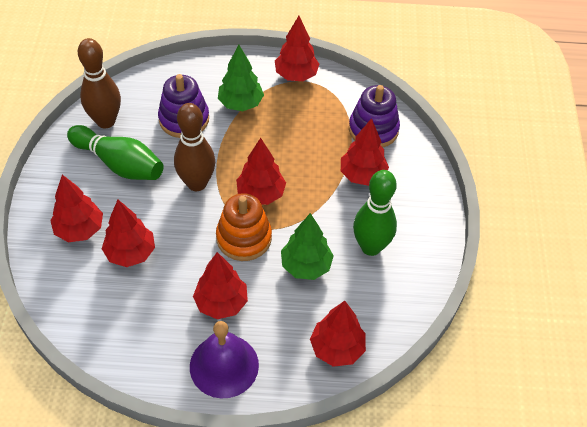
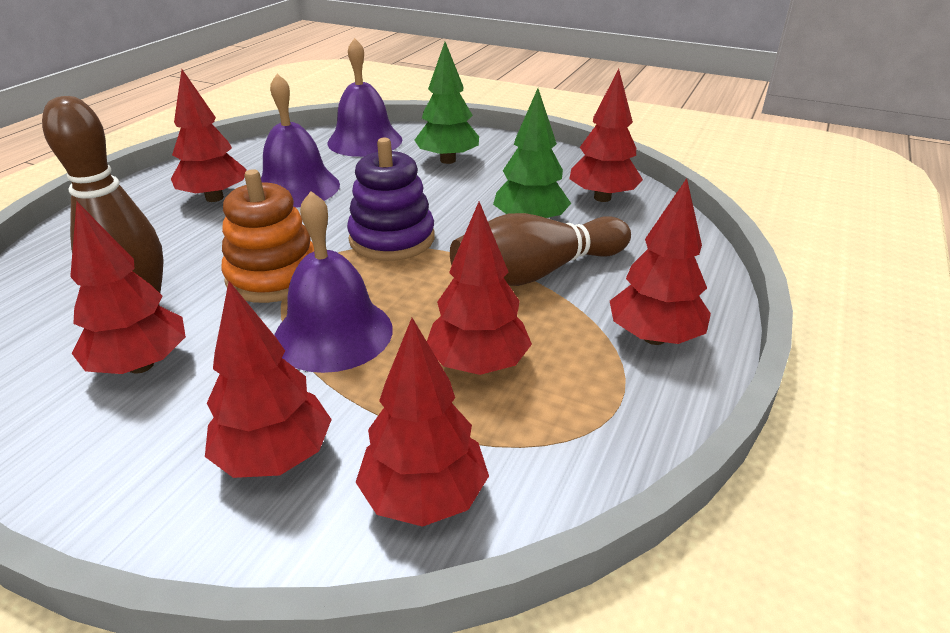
green bowling pin: [67,125,163,180] [353,170,397,256] = 2 -> none = 0
purple bell: [190,321,259,399] = 1 -> [261,74,340,208] [274,191,393,373] [327,38,402,157] = 3
purple stacking toy: [158,74,209,138] [349,85,400,147] = 2 -> [347,138,435,261] = 1

